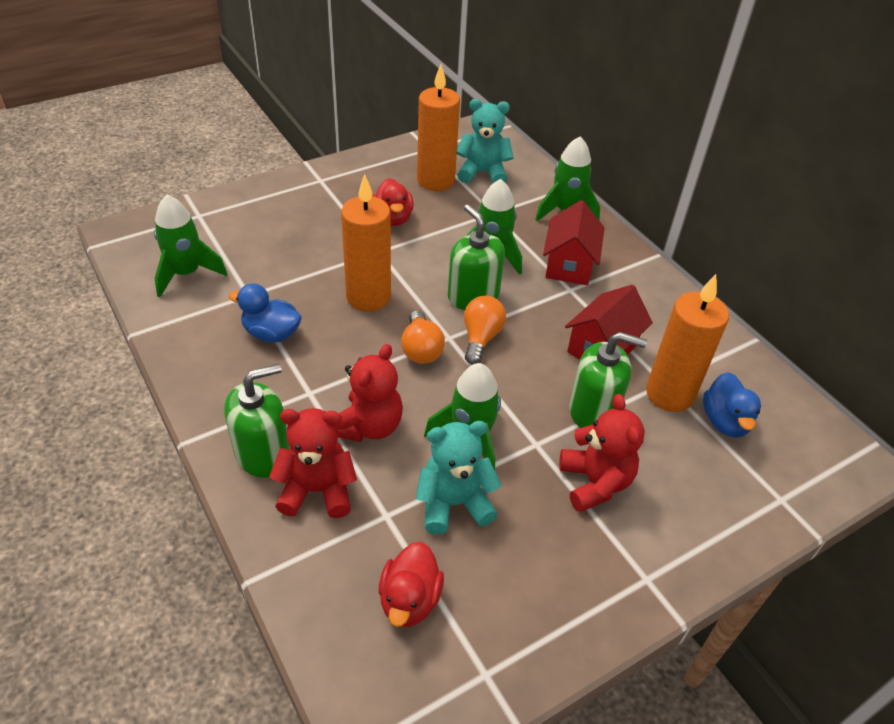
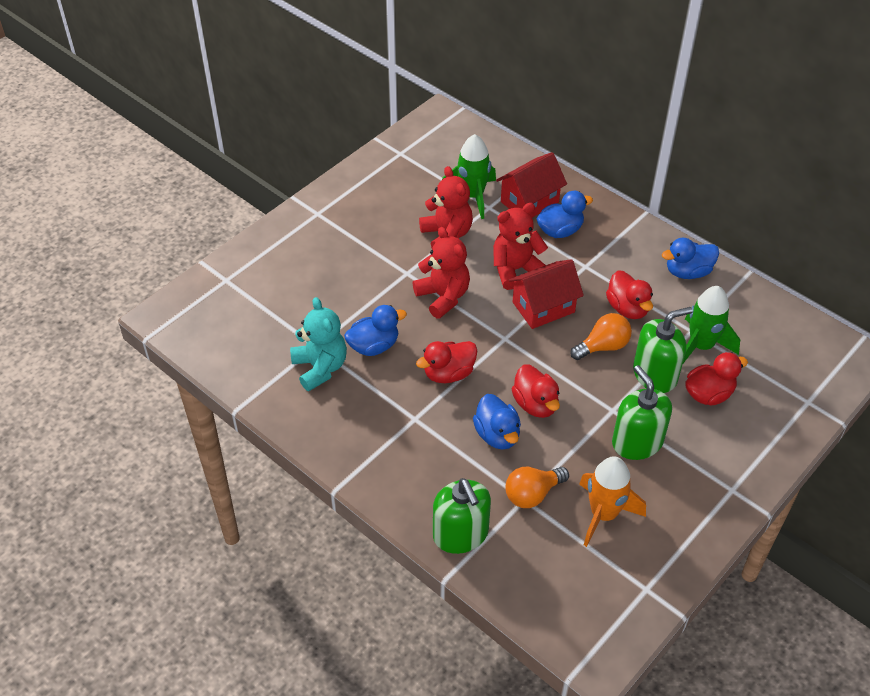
blue duck: [229,283,302,342] [703,372,761,438] = 2 -> [344,305,407,356] [473,394,521,450] [537,191,593,238] [662,238,719,279] = 4
green rocket: [154,195,227,298] [424,363,501,470] [466,179,522,275] [535,136,600,221] = 4 -> [442,134,496,219] [683,286,740,363] = 2
orange candle: [341,174,391,311] [417,64,460,191] [646,274,729,412] = 3 -> none = 0
orange rocket: none = 0 -> [579,456,646,547] = 1
red duck: [372,178,414,226] [379,542,444,627] = 2 -> [416,341,477,383] [512,364,560,418] [606,270,653,319] [685,352,748,405] = 4
turquoise teddy bear: [416,421,501,534] [457,99,514,183] = 2 -> [290,297,347,391] = 1

